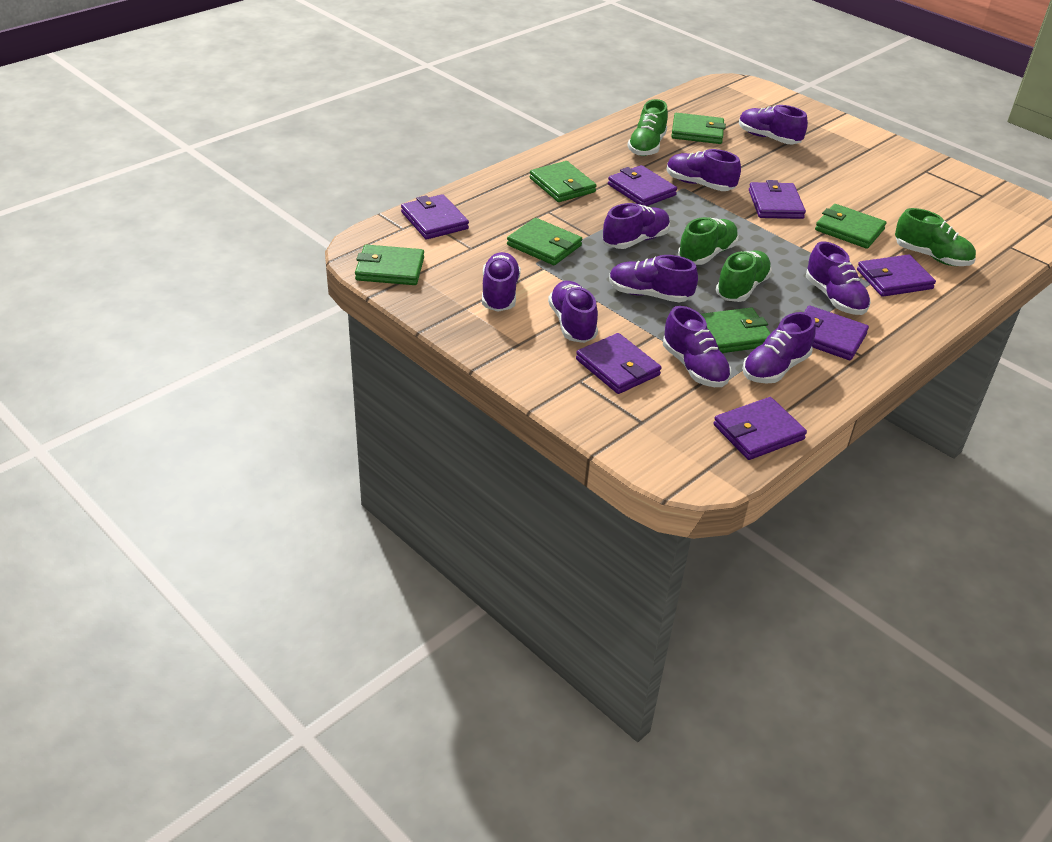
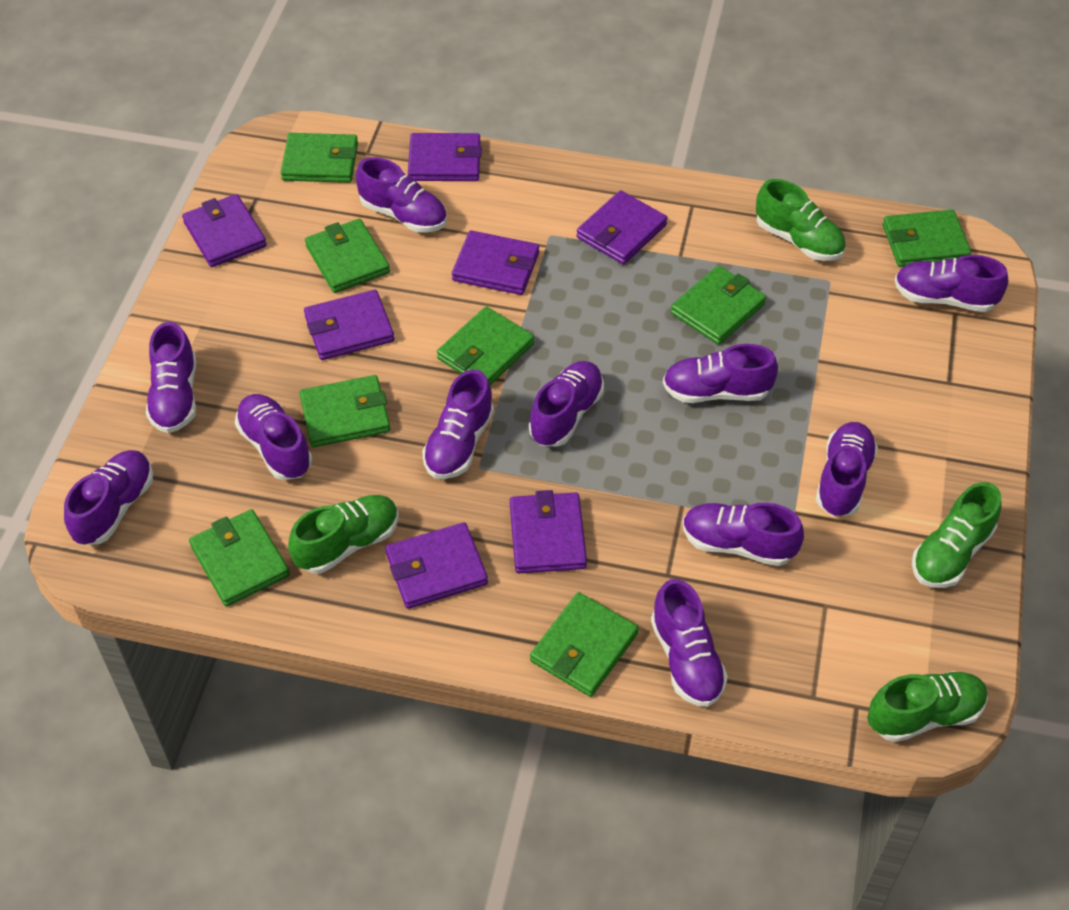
green wallet: [355,245,424,285] [507,218,582,265] [529,161,596,202] [671,113,726,144] [701,308,771,353] [815,204,886,249] = 6 -> [189,509,290,607] [280,133,358,183] [299,375,390,447] [305,219,390,293] [437,306,534,385] [530,592,639,697] [670,265,766,345] [883,210,971,267] = 8
purple shoe: [482,252,521,312] [548,281,598,343] [603,203,670,249] [609,255,698,302] [663,306,731,387] [666,149,741,191] [739,105,808,144] [742,312,816,384] [806,241,871,315] = 9 -> [64,450,153,545] [146,322,196,433] [235,394,312,480] [356,157,447,233] [422,369,494,479] [529,361,604,447] [651,579,728,707] [663,344,778,403] [683,503,804,566] [816,422,878,517] [895,255,1008,312] = 11

